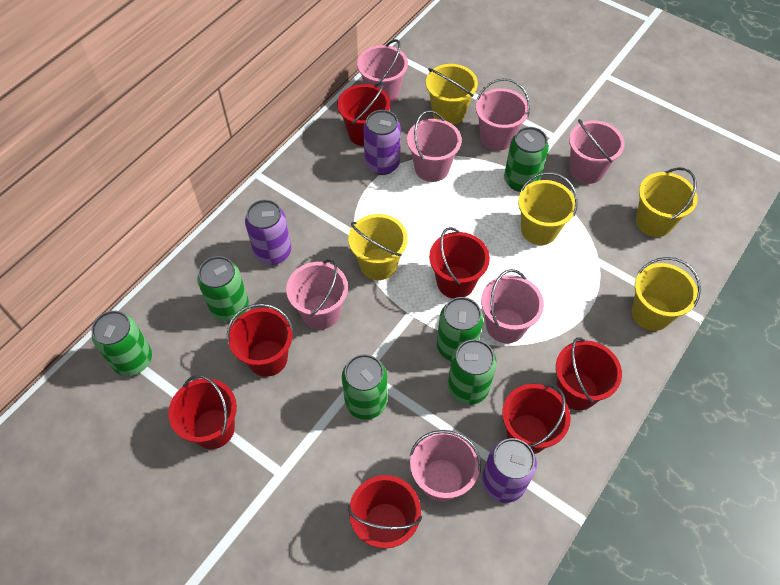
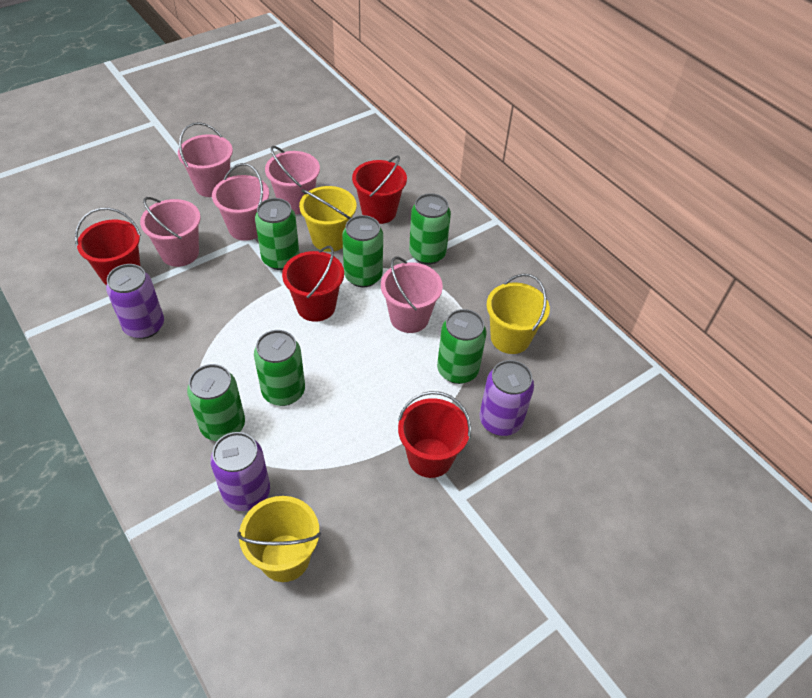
pink bucket: [286,259,348,329] [357,39,408,104] [407,110,462,182] [410,430,482,502] [476,78,530,151] [481,269,544,343] [569,119,625,184] = 7 -> [140,197,201,267] [178,122,233,197] [212,163,269,241] [265,146,320,214] [381,256,443,333] = 5
red bucket: [168,375,237,449] [227,303,293,377] [337,82,390,146] [348,475,422,549] [429,227,490,299] [502,384,571,454] [556,337,622,410] = 7 -> [75,208,141,286] [282,246,344,322] [352,155,407,224] [398,391,471,478] = 4
yellow bucket: [348,214,408,280] [426,64,478,125] [518,172,578,245] [632,257,701,331] [636,167,698,237] = 5 -> [237,496,321,582] [299,186,356,252] [487,273,550,354] = 3

